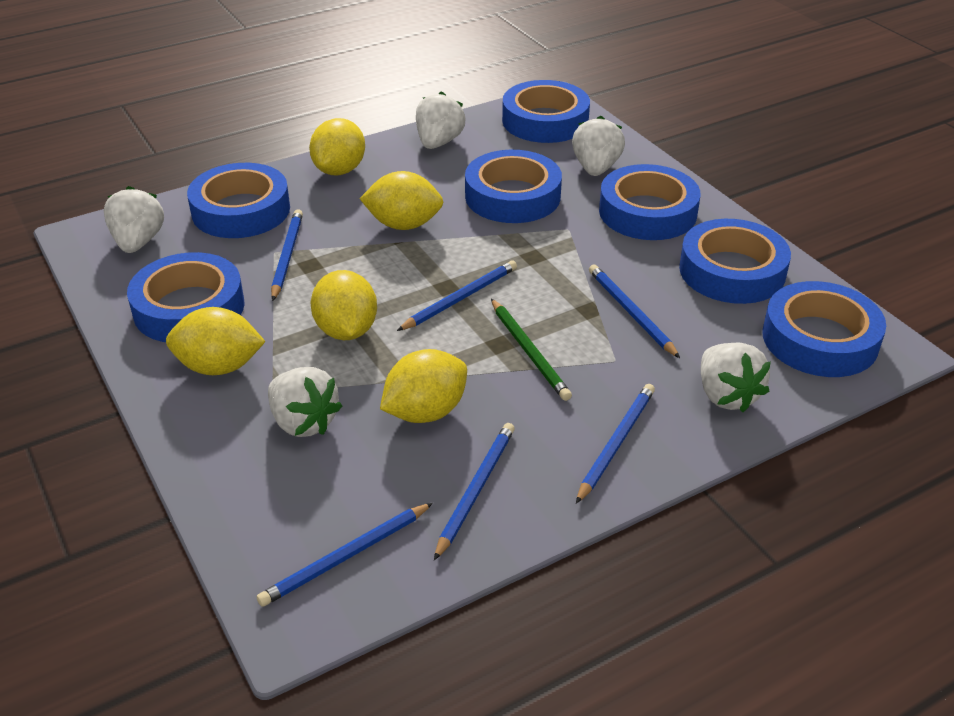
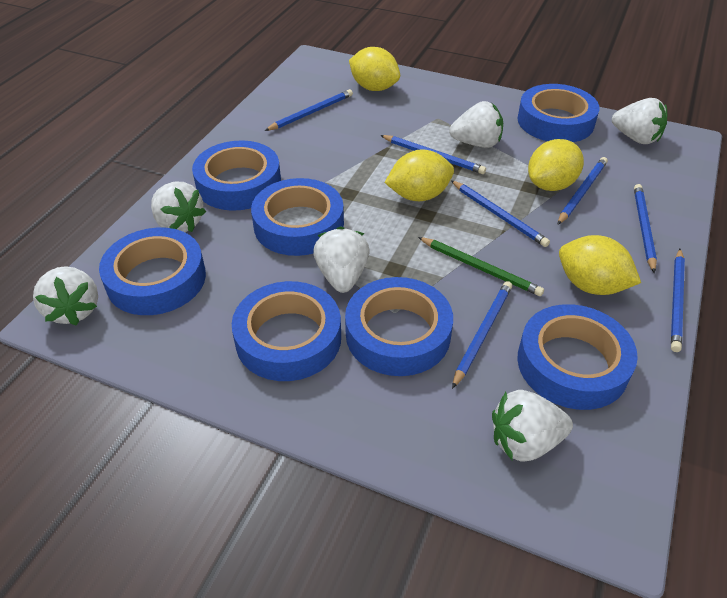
blue pencil: [257,503,433,607] [271,209,303,301] [397,260,517,331] [434,423,515,560] [576,384,655,504] [589,265,680,358] = 6 -> [264,89,353,131] [380,135,486,174] [451,180,550,247] [452,281,512,389] [557,157,608,225] [634,184,657,273] [671,249,685,352] = 7
white strawberry: [104,186,164,253] [268,367,342,437] [416,91,465,149] [572,116,625,176] [701,343,771,412] = 5 -> [33,266,98,326] [151,182,206,232] [313,226,370,293] [449,101,503,148] [492,390,573,462] [612,98,667,144] = 6
yellow lemon: [166,307,266,375] [309,118,365,175] [311,270,377,340] [360,171,444,230] [380,349,467,423] = 5 -> [349,47,400,91] [384,149,454,201] [528,139,584,191] [559,235,641,295] = 4

